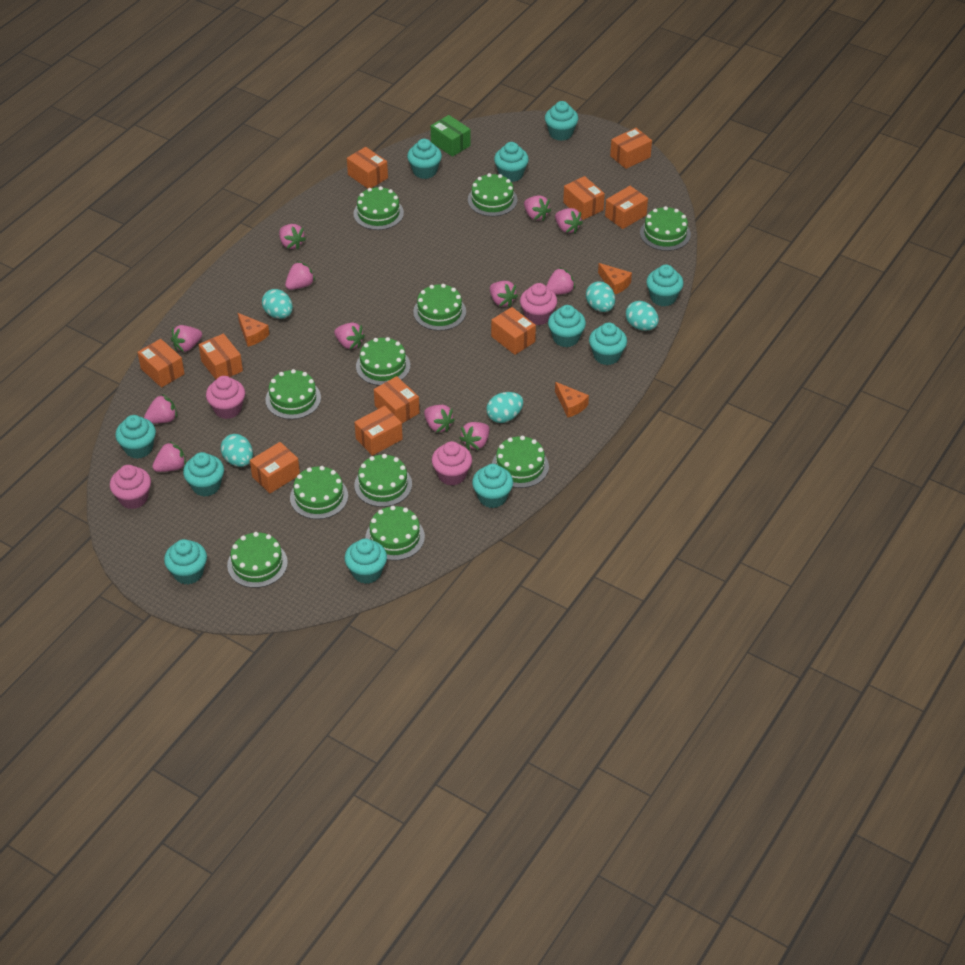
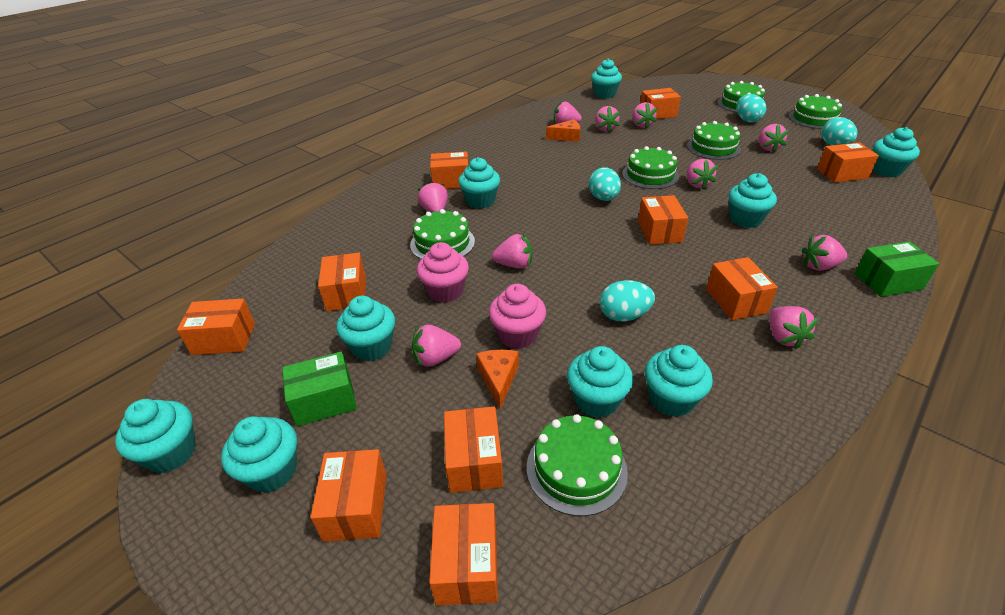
green box: [431,115,471,157] = 1 -> [282,351,357,427] [854,241,939,297] = 2
green cake: [227,532,288,588] [265,369,321,419] [290,466,348,519] [353,186,404,230] [354,454,412,507] [356,337,410,386] [366,506,425,561] [413,284,466,331] [468,173,517,216] [492,436,549,488] [640,206,691,251] = 11 -> [410,209,475,259] [527,414,628,516] [622,146,679,189] [687,121,741,160] [718,81,765,113] [789,94,842,129] = 6
orange cheese: [238,313,269,347] [555,382,589,418] [598,263,632,294] = 3 -> [476,350,519,409] [546,119,580,142] = 2
pink cupcake: [110,465,151,509] [206,376,245,419] [432,441,472,486] [520,283,557,325] = 4 -> [417,242,469,303] [489,284,546,349] = 2
pink strawberry: [144,394,177,424] [152,441,186,472] [171,325,202,352] [279,224,306,249] [285,261,315,290] [334,323,365,349] [424,405,455,433] [459,422,490,450] [490,281,518,307] [524,196,551,221] [546,267,575,295] [555,208,583,233] = 12 -> [412,325,461,367] [418,181,448,212] [492,234,532,269] [554,101,582,124] [595,106,620,133] [632,102,657,129] [687,159,718,190] [759,124,789,152] [769,306,818,349] [802,235,847,271] = 10
turquoise cupcake: [115,415,156,459] [164,539,207,585] [183,452,224,497] [344,538,387,584] [407,139,442,179] [472,464,513,508] [494,142,529,182] [545,101,578,141] [548,305,586,347] [589,322,627,365] [646,265,684,306] = 11 -> [115,399,196,473] [221,416,297,493] [336,296,395,361] [458,157,500,209] [567,346,633,418] [591,59,622,99] [645,345,713,417] [729,173,777,228] [872,127,920,177] = 9
turquoise egg: [221,434,253,467] [262,289,293,319] [487,392,523,423] [586,281,615,312] [626,301,659,331] = 5 -> [589,167,621,201] [600,280,655,322] [737,94,766,122] [821,117,858,145] = 4

